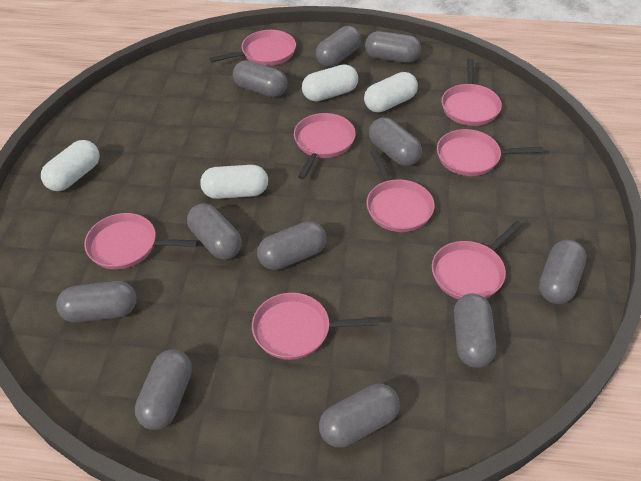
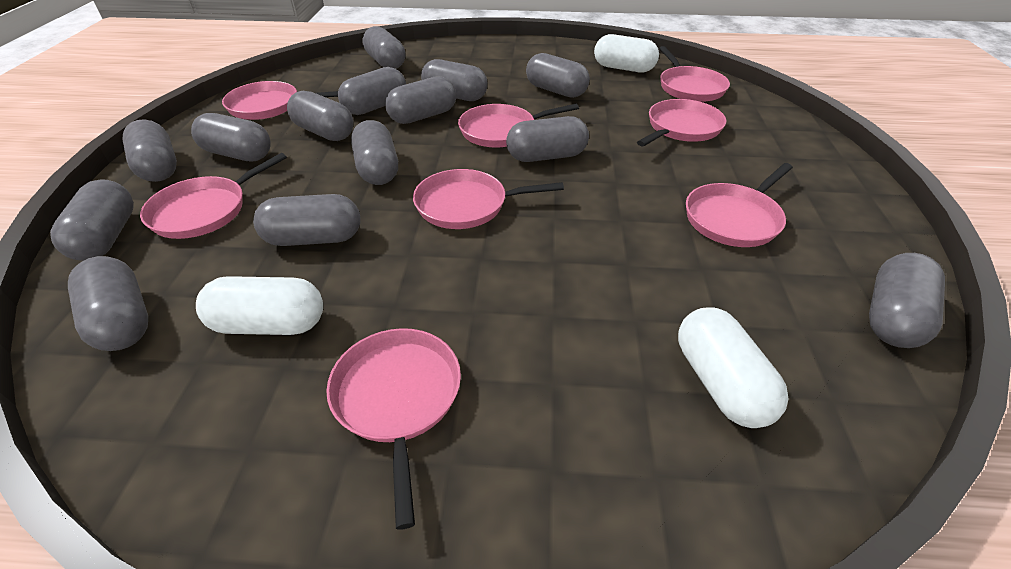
grey capsule: [56,281,137,323] [135,349,192,430] [187,203,242,260] [233,60,287,97] [257,221,326,270] [316,26,361,67] [319,384,400,447] [365,31,421,63] [369,118,422,166] [454,293,496,368] [539,240,586,304] = 11 -> [50,179,134,261] [68,256,148,351] [123,120,177,182] [191,113,271,161] [253,194,361,246] [287,91,354,141] [338,67,406,115] [351,120,398,185] [362,26,405,69] [385,76,456,124] [421,59,487,101] [506,116,589,162] [526,53,590,98] [869,253,945,348] = 14
white capsule: [41,140,100,191] [200,165,268,199] [302,64,358,102] [364,72,418,112] = 4 -> [196,276,323,335] [594,34,659,72] [678,307,788,428] = 3

